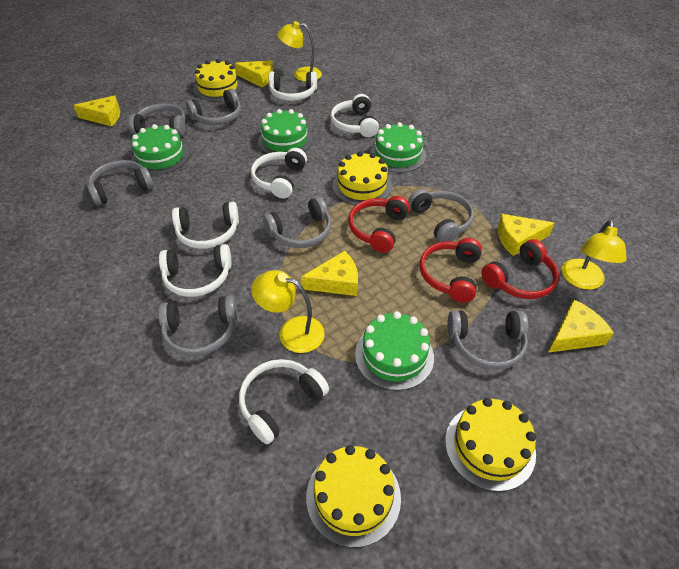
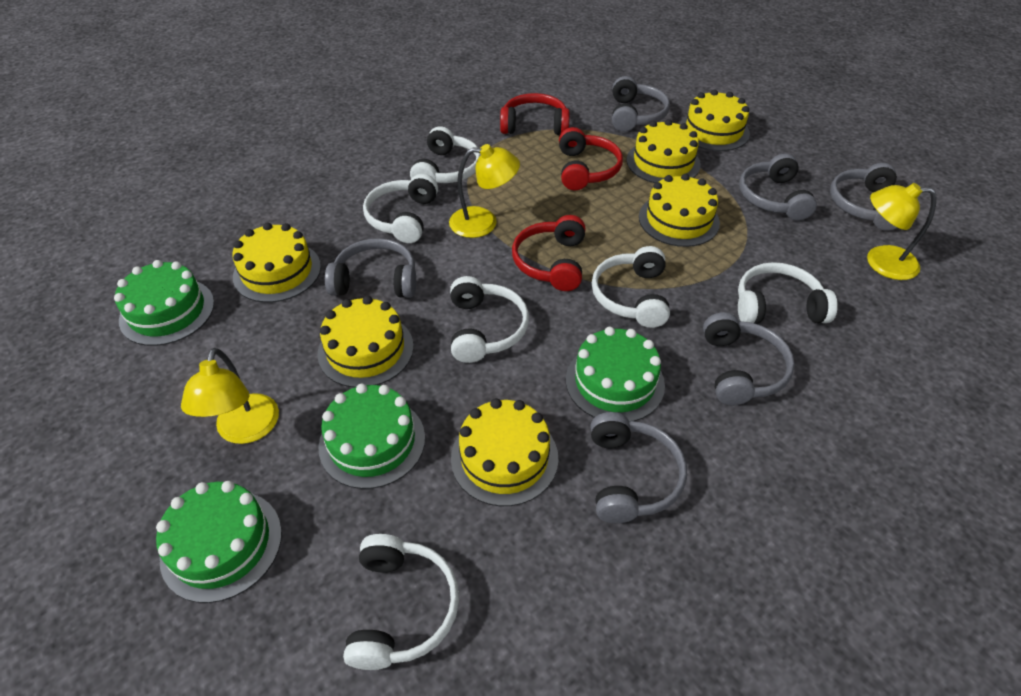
grey headphones: [87,160,154,206] [128,103,186,136] [158,296,237,356] [186,89,241,125] [263,197,331,248] [408,189,474,242] [448,311,528,370] = 7 -> [325,238,416,298] [590,412,687,523] [612,76,670,132] [703,312,795,405] [739,153,817,221] [830,163,897,231] = 6
yellow cake: [194,59,242,101] [306,445,401,548] [332,151,392,205] [445,398,536,492] = 4 -> [232,223,321,303] [317,296,414,388] [451,398,558,506] [626,119,701,183] [639,174,720,247] [680,90,750,151] = 6
yellow cheese: [73,95,120,126] [235,60,273,88] [301,251,358,296] [498,214,555,256] [548,300,614,353] = 5 -> none = 0

